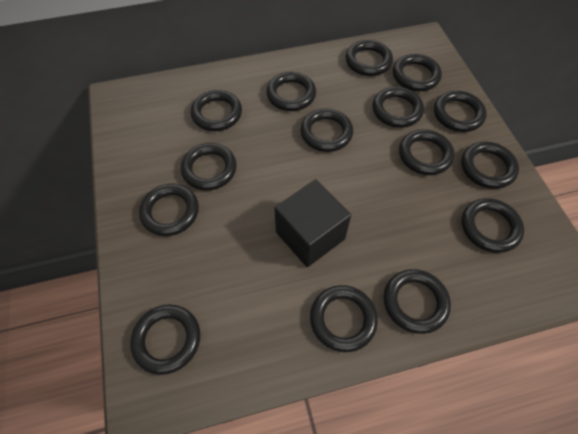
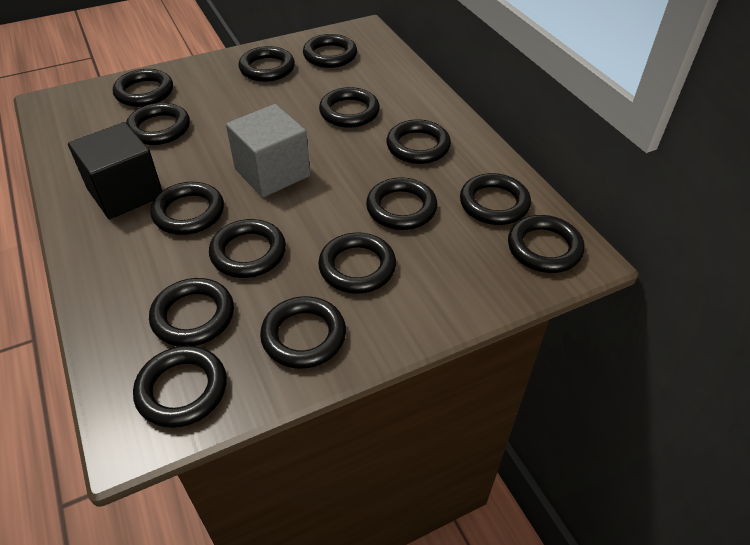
grey cube: none = 0 -> [226,104,310,197] = 1

